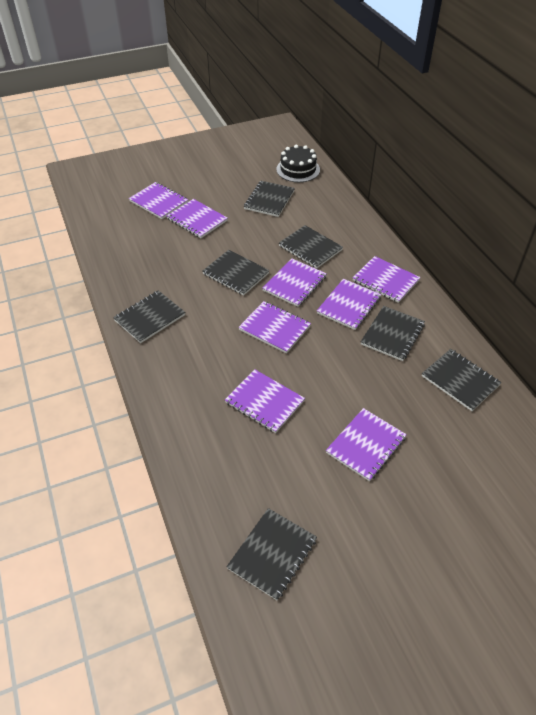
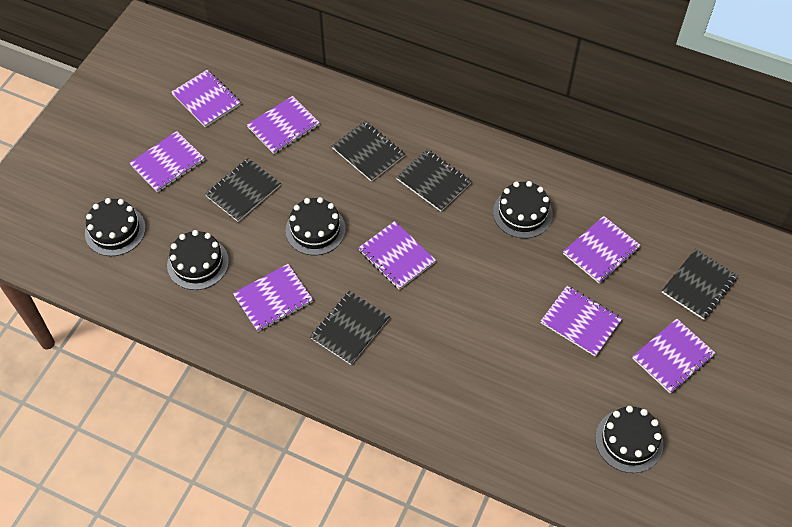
black cake: [276,145,320,182] = 1 -> [85,198,146,256] [167,230,229,290] [285,197,346,255] [493,181,553,238] [595,406,663,473] = 5
black notebook: [113,290,186,343] [202,250,270,296] [227,508,317,600] [244,181,295,217] [279,225,343,268] [361,306,425,361] [422,349,502,411] = 7 -> [205,158,281,222] [310,291,390,365] [331,121,405,182] [396,149,472,212] [662,249,738,320] = 5

